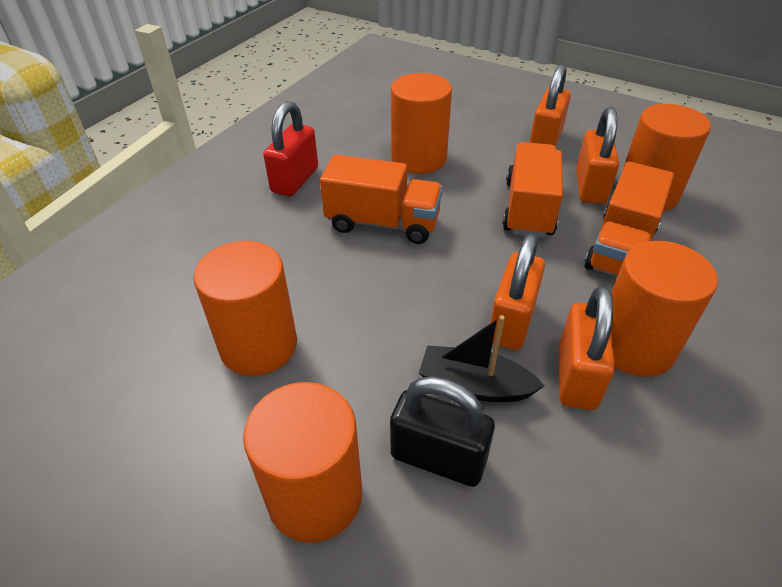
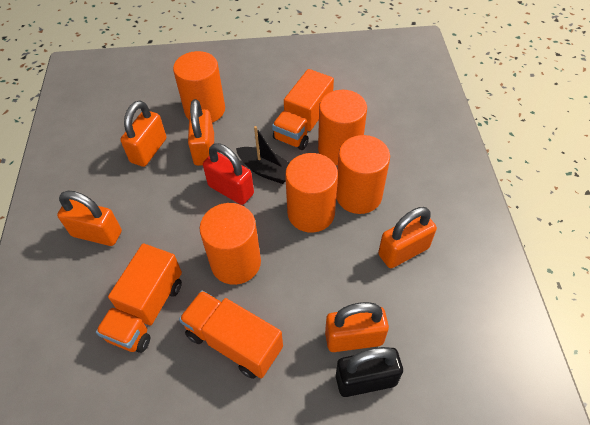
orange padlock: [490,234,545,350] [529,64,571,147] [559,286,615,410] [576,107,619,204] = 4 -> [57,190,122,246] [120,101,167,167] [188,99,214,166] [325,302,389,352] [378,207,437,268] = 5

